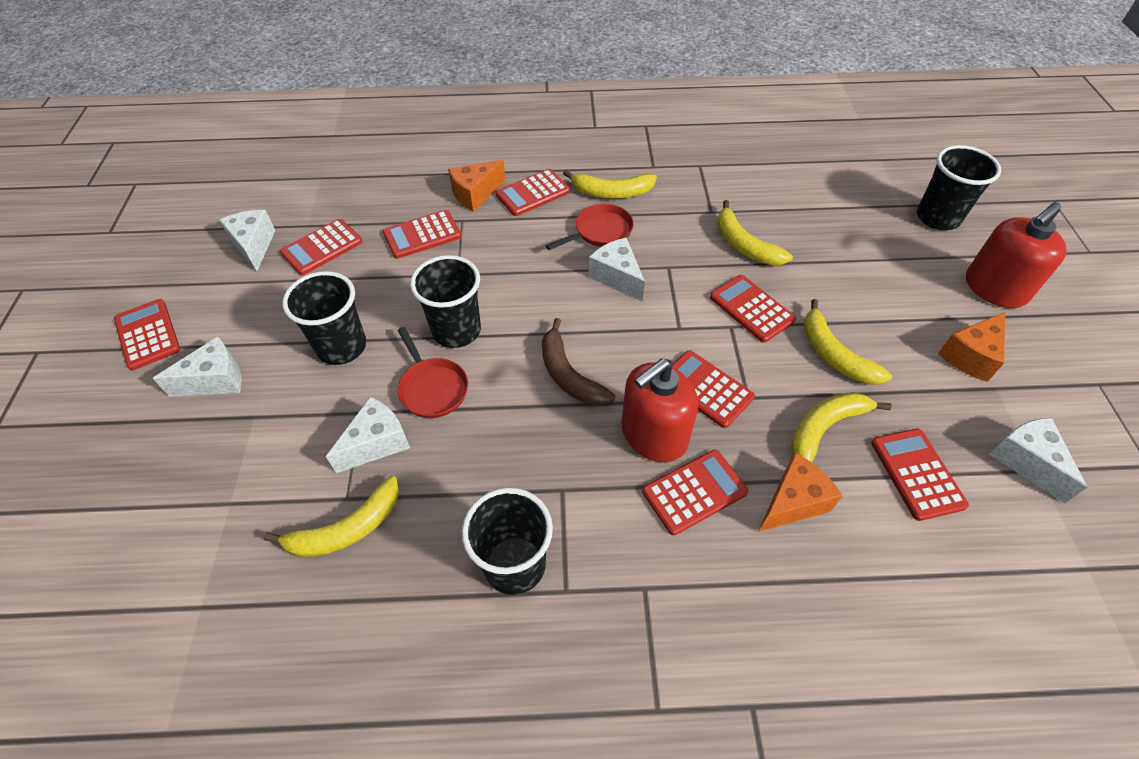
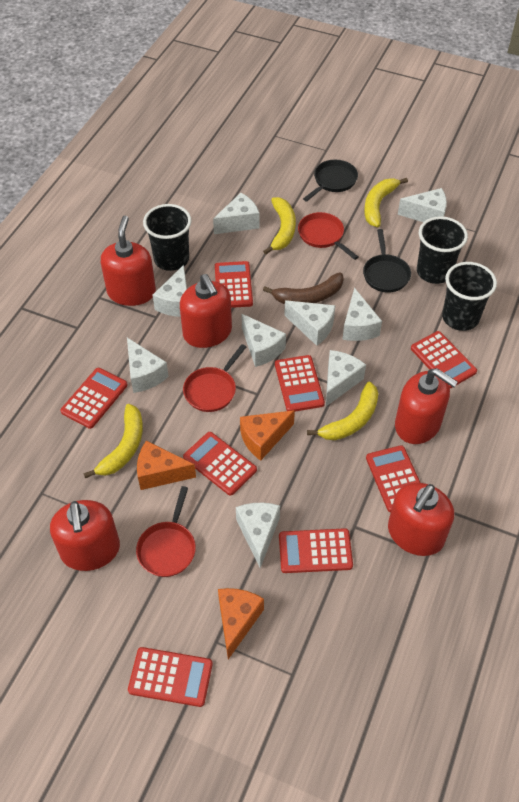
black cup: [282,271,366,365] [410,255,481,348] [462,488,553,595] [917,145,1001,230] = 4 -> [143,204,192,271] [417,216,468,284] [442,262,497,331] = 3
black pan: none = 0 -> [303,160,358,202] [363,229,411,293] = 2
red pan: [398,327,468,418] [546,204,634,250] = 2 -> [136,486,196,577] [183,344,246,412] [298,212,358,260] = 3
red soap dispenser: [621,358,698,462] [966,202,1066,308] = 2 -> [50,500,120,571] [101,216,156,306] [180,274,232,348] [388,483,454,556] [395,368,458,444] = 5
white cheese: [153,337,241,397] [219,210,275,272] [326,397,410,473] [589,238,645,302] [989,418,1087,503] = 5 -> [127,338,169,393] [153,265,187,317] [213,193,259,234] [236,503,280,568] [241,314,286,367] [284,300,335,346] [326,350,366,406] [342,288,382,341] [398,188,447,222] = 9
yellow banana: [263,476,399,557] [563,170,657,199] [717,200,793,265] [791,392,892,462] [803,299,892,385] = 5 -> [83,404,143,478] [263,197,296,255] [307,382,378,440] [364,178,408,227] = 4

